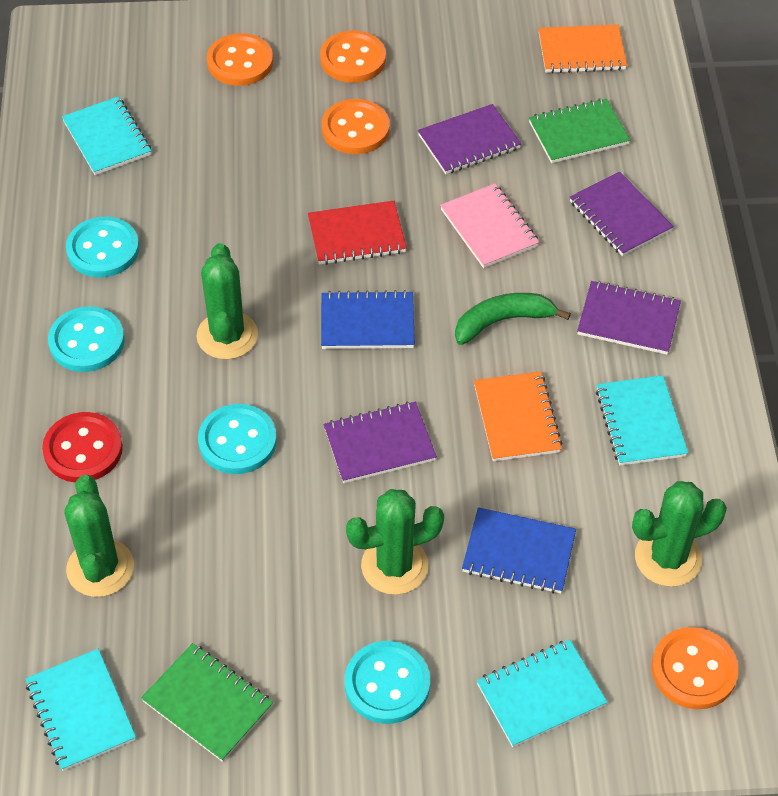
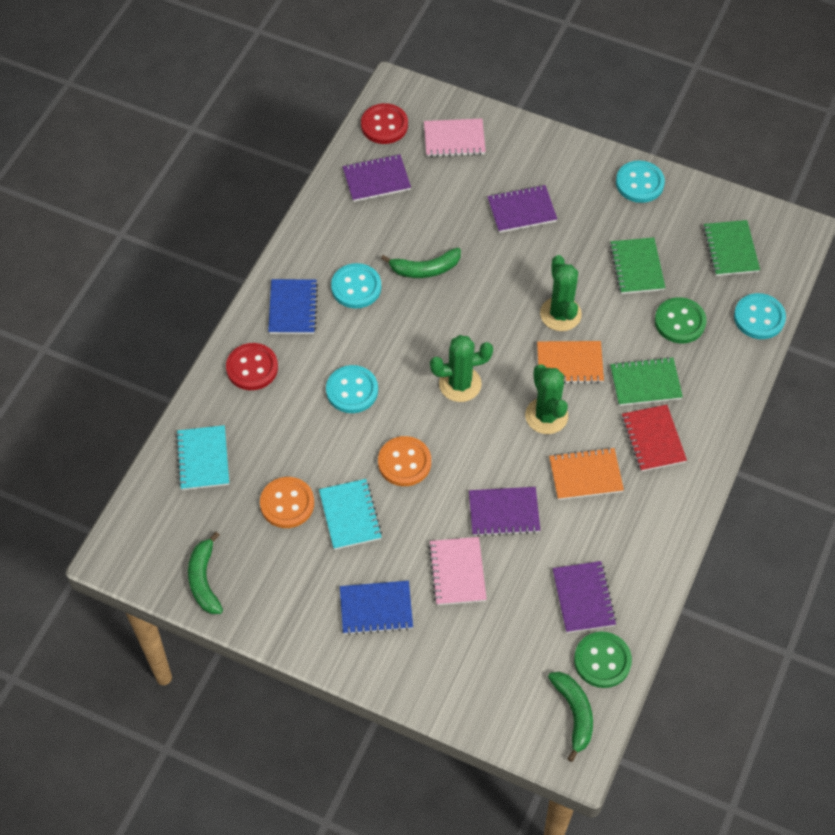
green banana: [455,293,571,345] = 1 -> [188,532,223,614] [381,248,461,278] [548,672,593,762] = 3
green button: none = 0 -> [574,632,632,688] [655,297,707,343] = 2
green cactus: [64,475,134,597] [197,243,258,359] [346,489,444,595] [632,481,727,587] = 4 -> [430,335,493,402] [525,364,568,434] [540,255,582,331] = 3
green notebook: [141,643,273,762] [529,98,630,163] = 2 -> [609,237,666,294] [610,357,683,406] [703,220,760,276] = 3
orange button: [207,33,273,86] [320,30,386,83] [322,99,390,154] [651,627,739,709] = 4 -> [260,477,314,528] [378,436,431,486] = 2
pink notebook: [440,183,539,268] = 1 -> [424,118,486,157] [428,537,487,605] = 2
red button: [42,412,123,483] = 1 -> [226,343,278,390] [361,103,408,144] = 2
turquoise notebook: [26,649,136,771] [62,97,151,175] [477,639,608,747] [596,375,688,466] = 4 -> [176,425,229,490] [319,479,382,550] = 2

